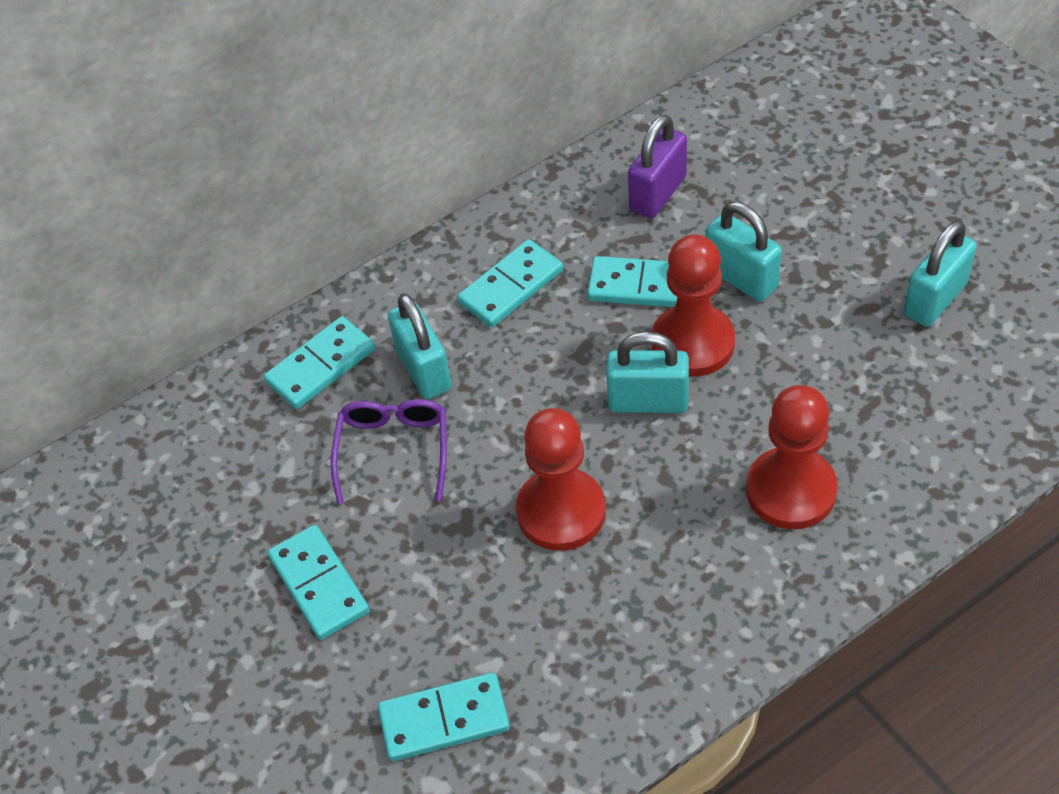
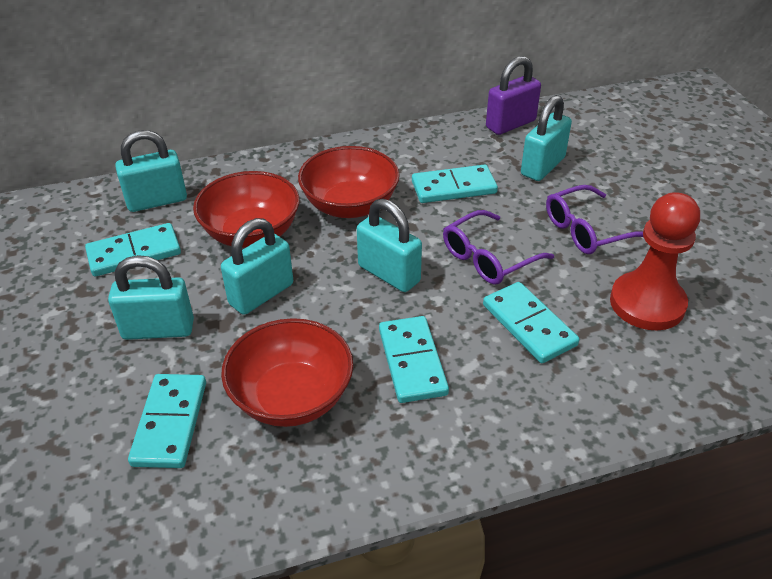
purple glasses: [330,399,447,504] = 1 -> [443,210,554,285] [546,185,643,254] = 2
red bowl: none = 0 -> [193,171,300,248] [221,318,353,427] [298,146,400,218] = 3
red pawn: [516,408,606,551] [651,234,735,377] [746,385,838,529] = 3 -> [610,192,700,330] = 1
turquoise padlock: [388,293,452,399] [606,331,689,413] [706,202,782,302] [904,221,977,327] = 4 -> [108,255,194,340] [115,130,187,212] [221,218,293,315] [357,199,422,292] [521,95,572,181] = 5

